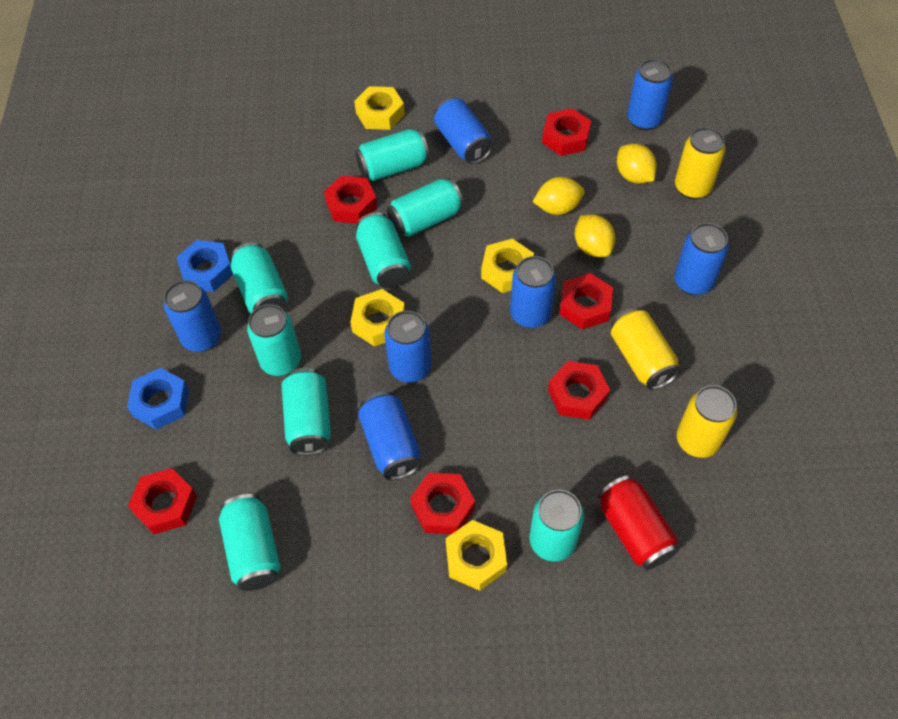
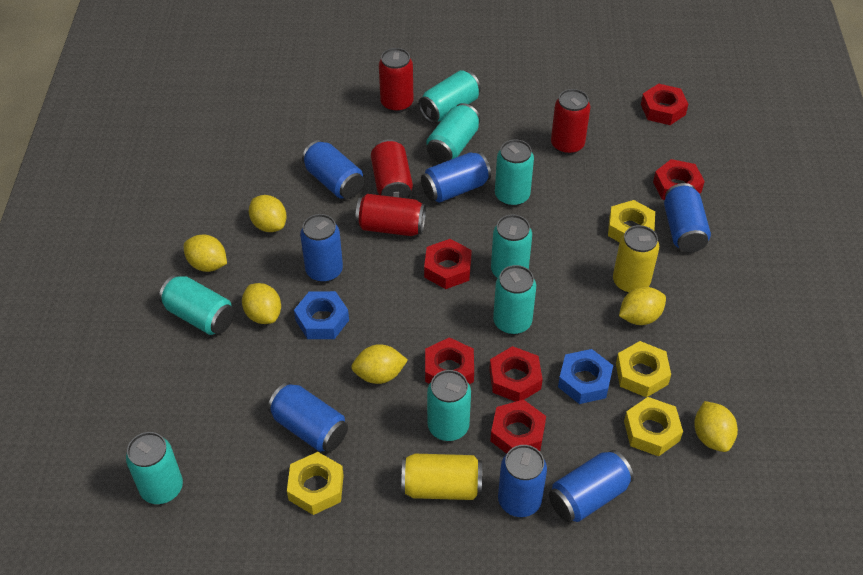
red can: [598,475,678,570] = 1 -> [355,194,426,236] [371,139,413,199] [379,48,413,113] [551,89,590,155] = 4
yellow can: [611,307,681,390] [675,127,726,199] [677,385,737,458] = 3 -> [401,454,482,500] [613,225,659,293] = 2
yellow lemon: [533,177,585,215] [575,215,615,257] [617,144,657,184] = 3 -> [184,234,227,272] [242,283,281,324] [249,195,287,232] [351,344,408,384] [619,287,666,325] [694,401,738,452] = 6

